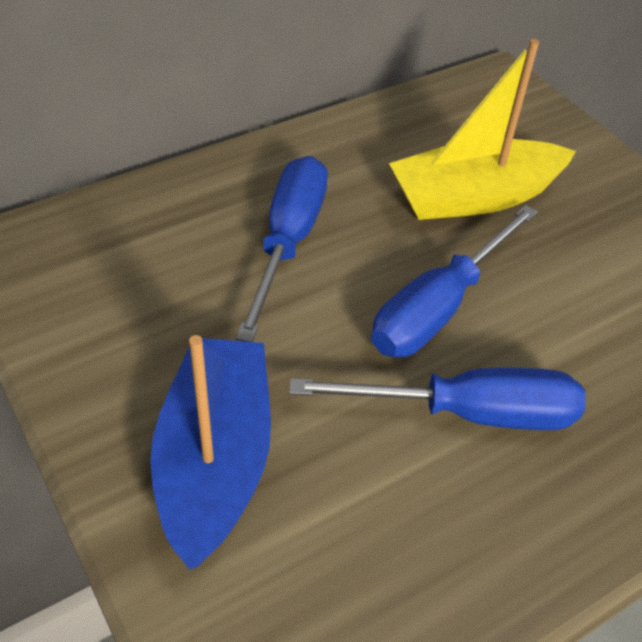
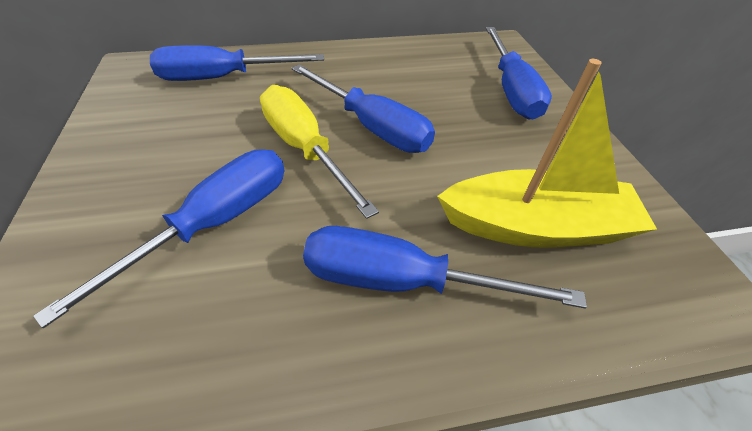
blue boat: [150,335,271,570] = 1 -> none = 0
blue screwdriver: [236,156,328,342] [289,367,585,430] [371,205,538,357] = 3 -> [33,149,284,328] [150,45,324,81] [291,64,435,153] [303,226,587,309] [486,27,552,120] = 5
yellow screwdriver: none = 0 -> [260,85,379,219] = 1

